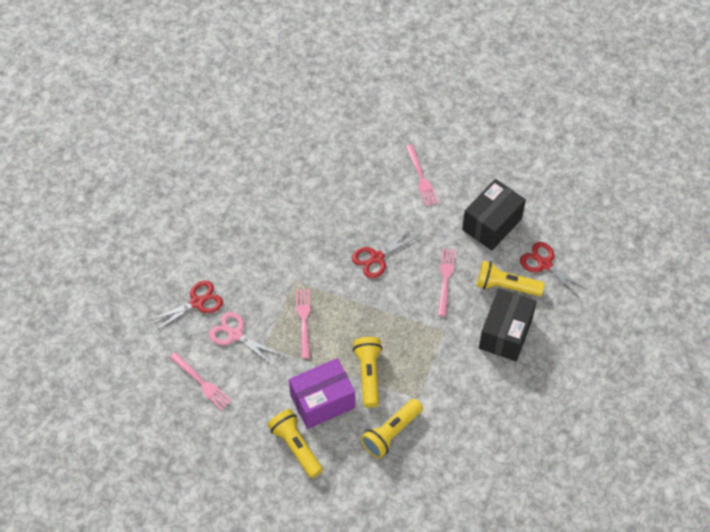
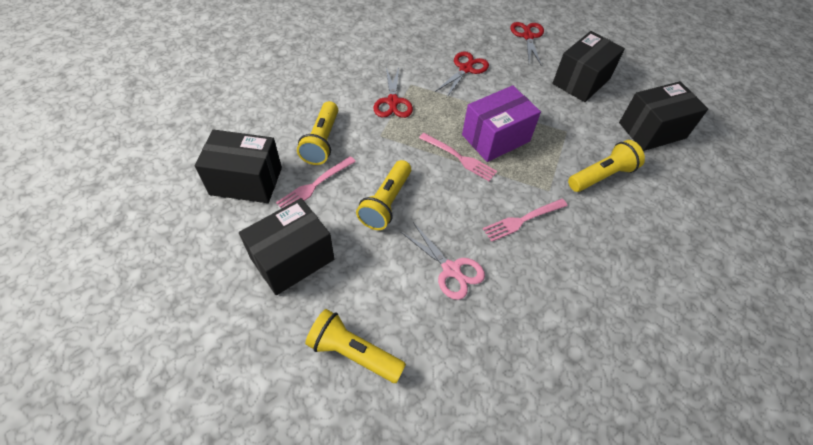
black box: [462,179,526,251] [479,288,537,361] = 2 -> [195,129,282,203] [239,198,334,295] [552,31,625,102] [619,81,708,151] = 4
pink fork: [169,352,232,411] [296,289,310,359] [406,144,438,206] [438,249,456,316] = 4 -> [276,156,356,208] [419,133,497,181] [483,199,568,242] = 3

